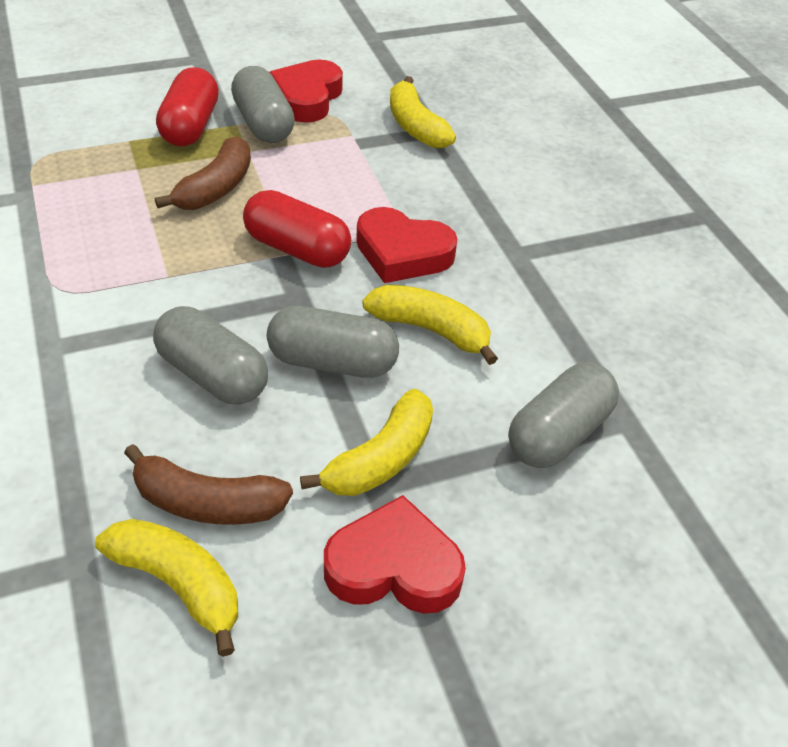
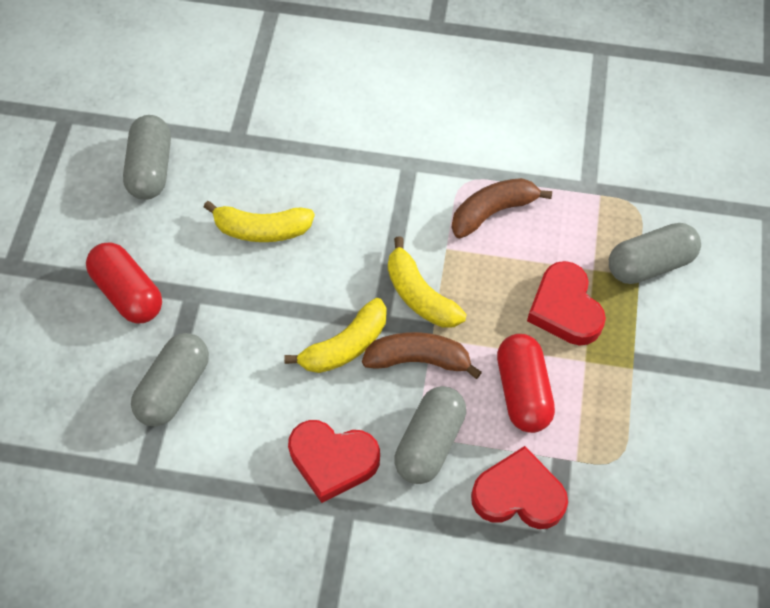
yellow banana: [95,519,238,657] [300,389,433,496] [362,285,498,365] [390,76,456,148] = 4 -> [204,201,315,242] [284,298,386,373] [388,237,467,328] = 3

